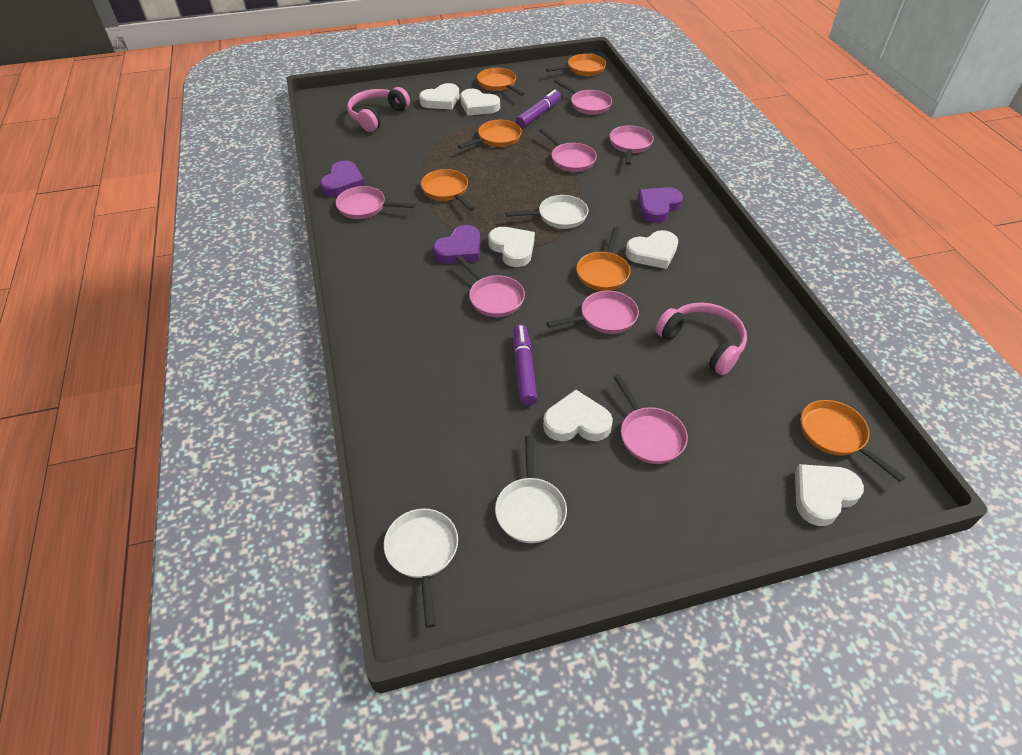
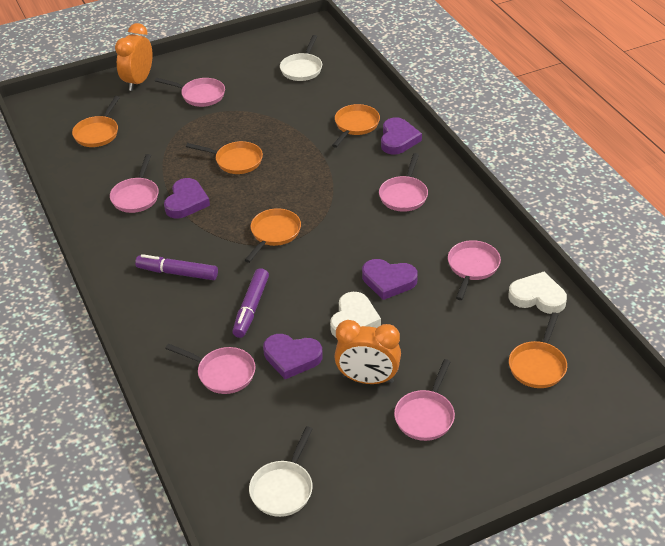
orange clock: none = 0 -> [115,23,152,91] [334,320,401,384] = 2
orange pan: [421,169,475,211] [458,120,522,149] [477,68,525,96] [546,54,606,76] [576,227,630,291] [801,400,905,482] = 6 -> [72,96,120,147] [186,141,263,174] [245,208,301,263] [332,104,380,148] [509,312,567,388] = 5
pink headphones: [347,87,410,132] [655,302,747,375] = 2 -> none = 0
pink pan: [336,186,416,219] [456,256,525,317] [539,128,597,172] [547,290,639,334] [554,79,612,115] [610,125,654,165] [613,374,688,464] = 7 -> [110,154,159,213] [155,78,225,107] [165,344,255,394] [379,153,428,212] [394,359,455,441] [448,240,501,300] = 6
purple heart: [320,161,365,197] [433,225,481,264] [638,187,683,223] = 3 -> [164,178,210,218] [263,334,323,379] [362,259,418,300] [381,117,422,155] = 4
white heart: [419,83,460,110] [460,89,500,116] [488,227,535,267] [543,390,613,441] [625,230,678,269] [795,464,864,526] = 6 -> [330,292,381,337] [508,272,567,314] = 2
white pan: [384,508,458,628] [495,435,567,543] [506,195,588,229] = 3 -> [249,426,313,517] [280,35,322,81] = 2

